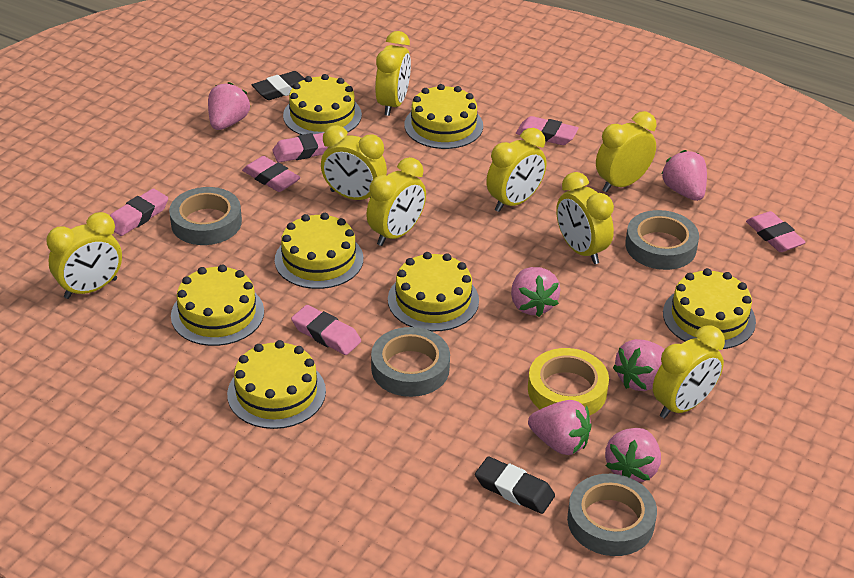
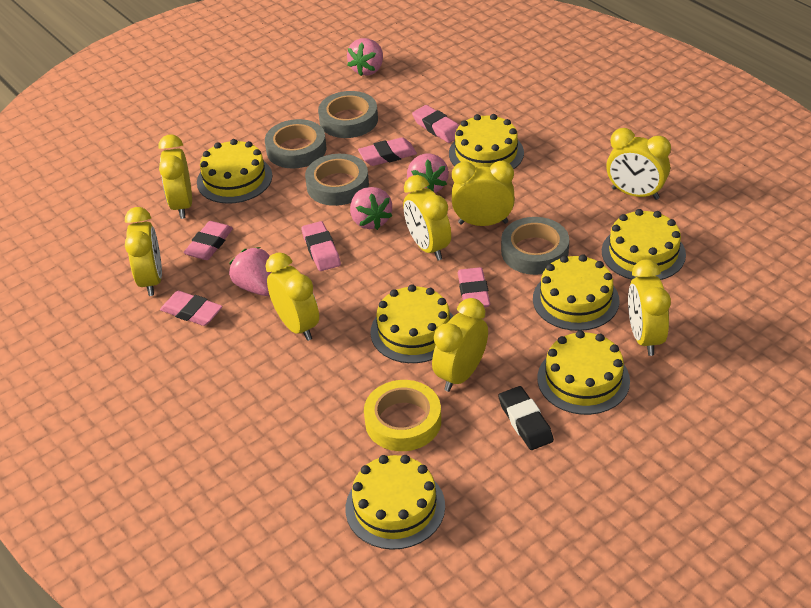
black eraser: [252,71,305,100] [475,456,555,514] = 2 -> [498,386,554,450] = 1
pink strawberry: [208,82,250,130] [511,267,560,317] [528,400,592,455] [605,428,661,482] [613,339,665,391] [661,150,707,201] = 6 -> [229,247,271,296] [347,38,383,76] [350,187,392,230] [407,154,449,193] = 4

